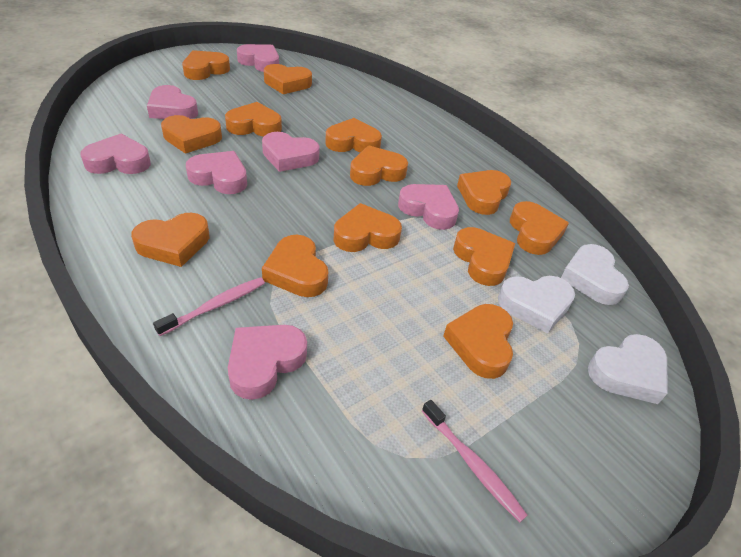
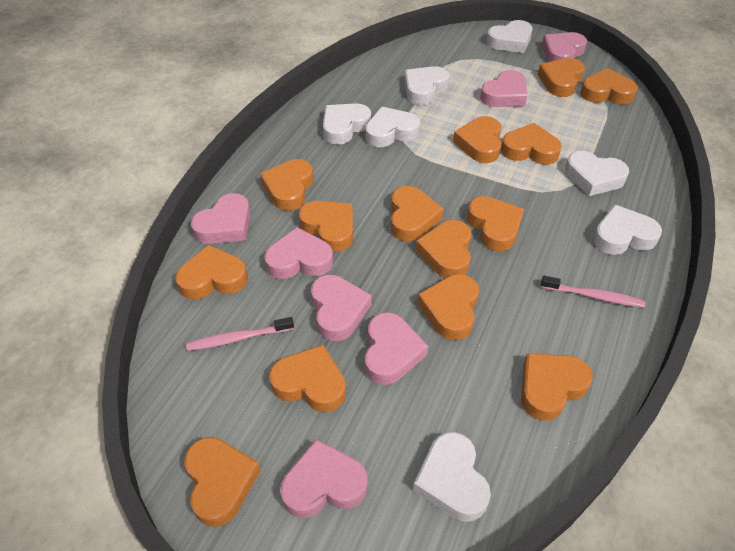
orange heart: [131,213,209,267] [161,115,222,154] [182,50,230,80] [225,102,282,137] [262,235,328,297] [264,64,312,94] [325,118,382,153] [334,203,402,252] [350,146,408,186] [443,304,513,379] [453,227,515,286] [457,170,511,215] [510,201,569,255] = 13 -> [175,244,248,299] [184,437,261,527] [260,159,313,211] [269,345,346,412] [299,201,353,252] [391,186,444,241] [416,220,472,278] [418,274,479,340] [453,116,502,163] [467,196,524,252] [501,123,562,165] [521,353,593,421] [538,58,585,97] [580,68,638,105] = 14
white heart: [498,276,575,333] [561,244,629,305] [588,334,668,404] = 3 -> [323,103,371,145] [365,107,420,147] [404,66,449,105] [413,432,491,522] [486,20,532,53] [565,151,629,196] [593,204,662,255] = 7

